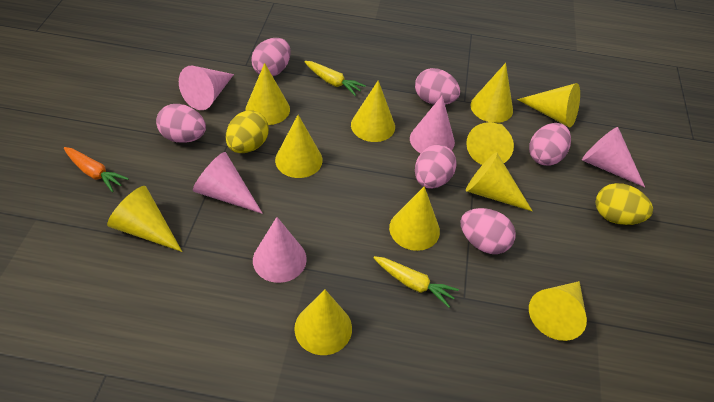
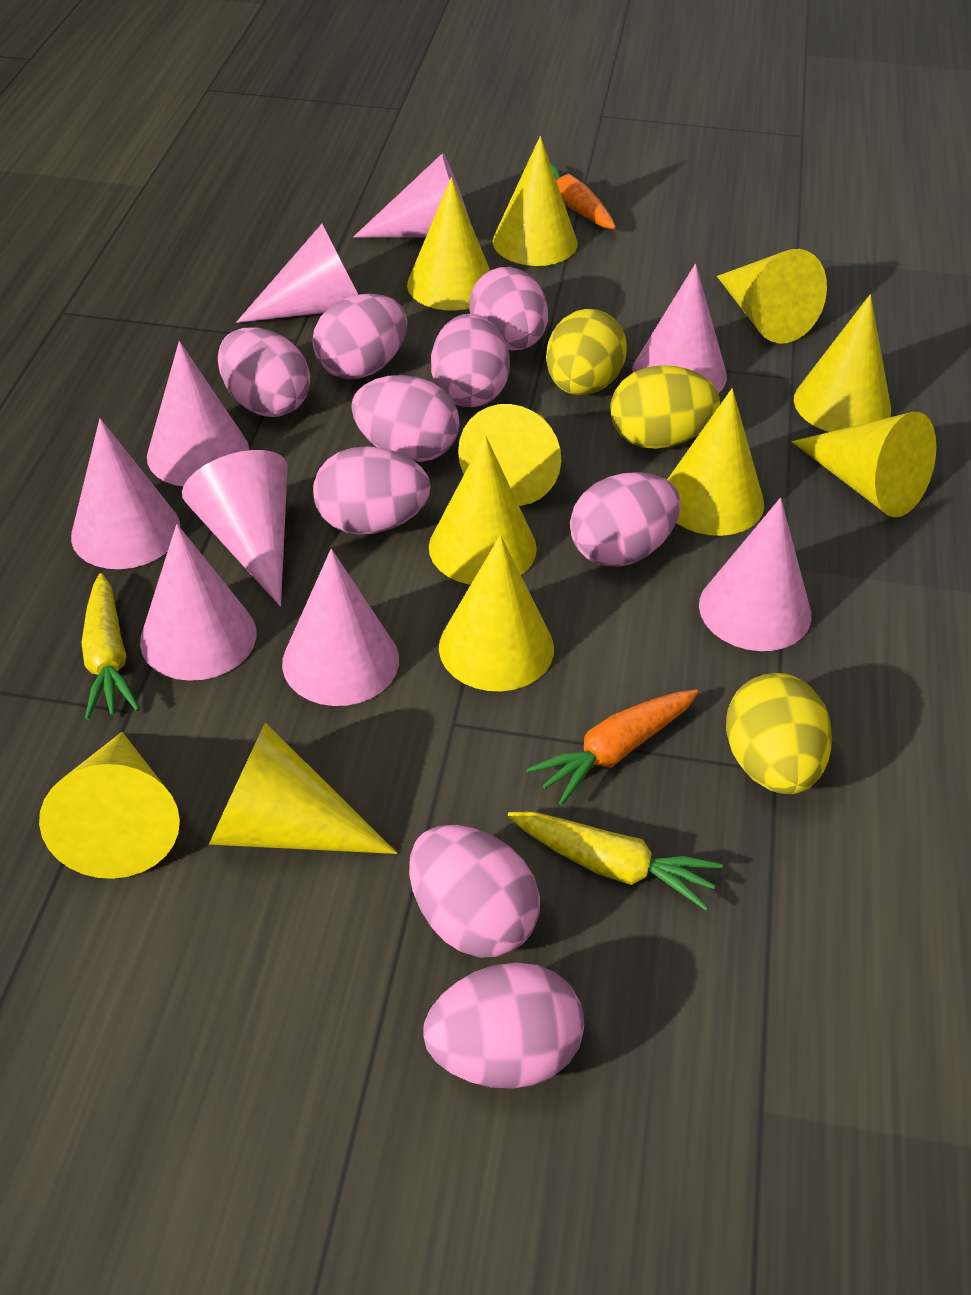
orange carrot: [64,147,129,192] = 1 -> [521,162,616,229] [526,689,699,805] = 2
pink cone: [179,66,234,110] [193,152,263,214] [253,217,307,283] [410,96,455,153] [582,127,645,187] = 5 -> [71,418,180,569] [140,524,257,681] [147,341,250,486] [182,450,288,607] [236,224,359,323] [282,549,399,706] [353,153,470,238] [632,264,727,393] [699,498,811,651] = 9
pink egg: [156,104,206,143] [251,38,291,76] [415,68,460,105] [415,145,457,189] [461,208,516,254] [529,123,571,166] = 6 -> [218,327,310,417] [312,294,407,379] [313,446,431,535] [351,375,460,462] [409,825,540,957] [424,962,584,1089] [431,314,510,407] [469,267,548,351] [570,472,681,567] = 9
yellow egg: [226,110,269,153] [595,183,653,225] = 2 -> [546,309,627,395] [611,365,720,449] [726,673,832,794] = 3

